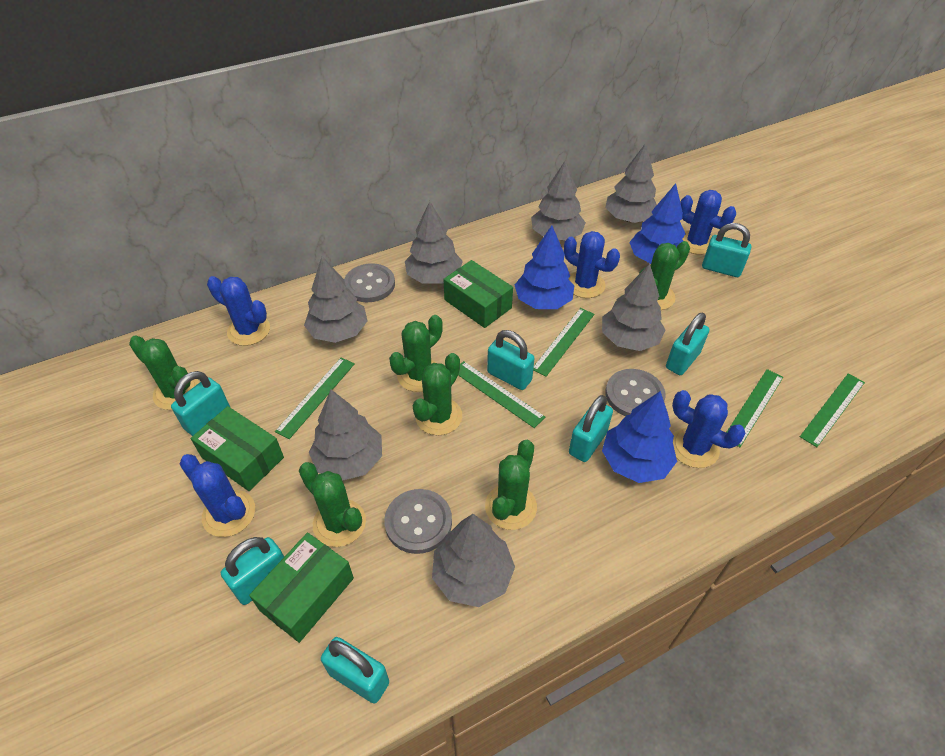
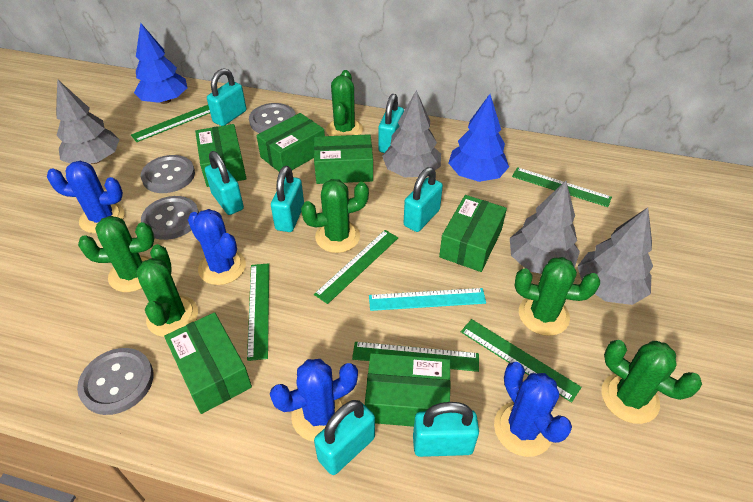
blue cactus: [180,454,255,537] [207,276,270,346] [564,231,620,298] [672,390,746,468] [680,190,736,255] = 5 -> [47,161,125,233] [188,209,246,285] [270,359,358,441] [494,362,572,457] = 4
blue tree: [515,226,575,309] [602,391,677,483] [629,183,685,264] = 3 -> [134,23,188,104] [449,94,509,182] = 2
green box: [191,406,284,491] [249,532,354,643] [444,260,513,328] = 3 -> [164,312,252,414] [195,124,247,187] [256,113,325,172] [314,134,373,184] [365,353,451,427] [439,195,507,272] = 6
green ruler: [275,358,355,439] [458,361,545,428] [533,308,594,377] [726,369,783,447] [800,373,865,447] = 5 -> [131,105,210,142] [247,263,269,361] [314,230,398,304] [352,342,479,372] [461,319,582,403] [512,167,612,207] = 6
grey button: [344,263,395,302] [384,489,452,554] [605,369,665,416] = 3 -> [77,348,153,415] [141,155,195,193] [141,196,199,240] [249,103,296,133] = 4
grey tree: [304,256,368,343] [309,390,382,481] [405,201,463,284] [432,514,515,607] [531,160,586,240] [602,264,665,351] [605,143,657,223] = 7 -> [56,79,120,164] [382,90,441,177] [510,181,580,274] [577,208,653,305] = 4
turquoise ruler: none = 0 -> [369,288,486,311] = 1

